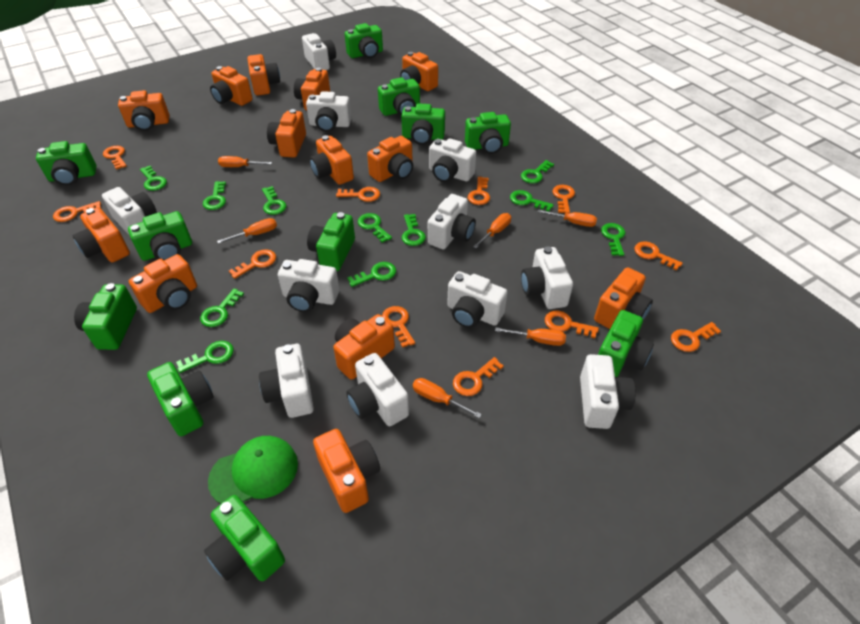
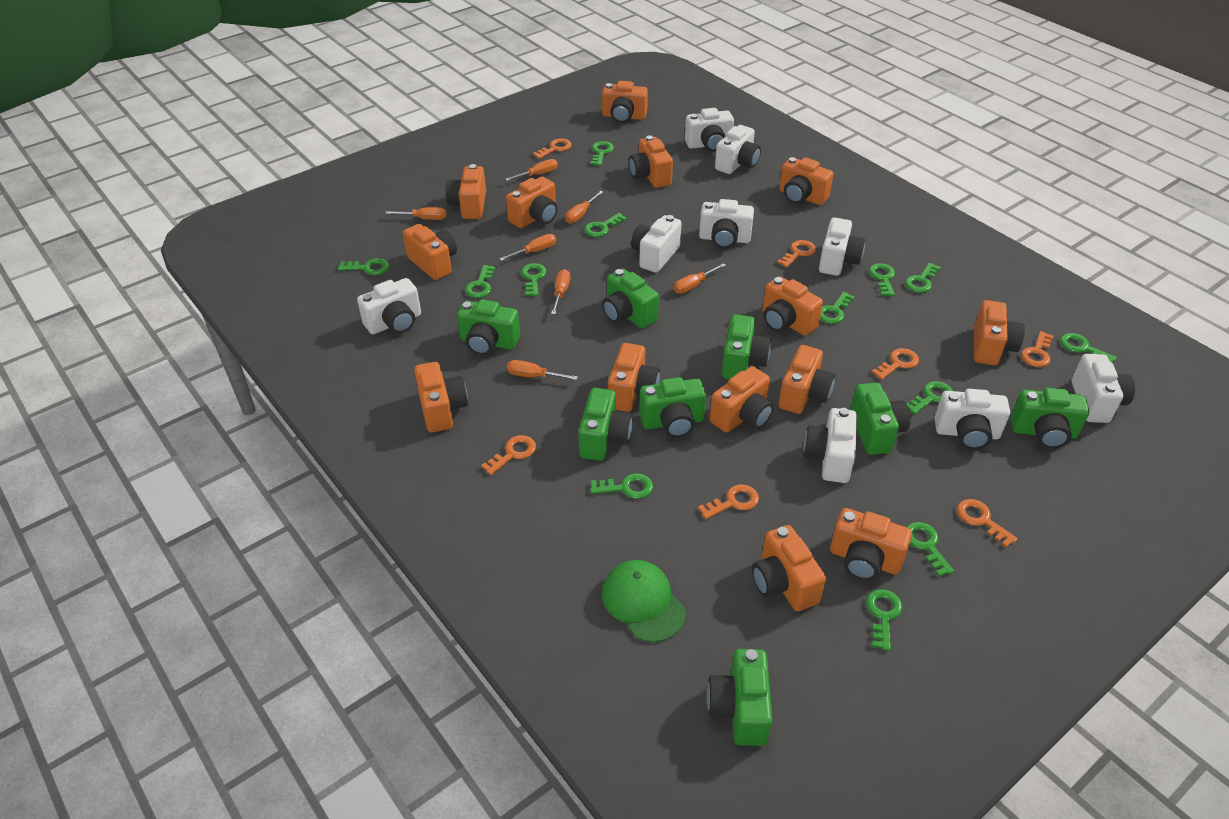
green camera: [36,141,97,185] [74,283,137,350] [128,211,192,261] [147,362,214,436] [204,495,285,581] [307,212,355,271] [345,23,383,58] [378,77,420,116] [401,103,445,145] [465,112,511,154] [598,310,654,377] = 11 -> [457,299,520,355] [578,388,632,461] [602,269,659,329] [639,377,706,438] [707,649,773,746] [722,314,771,379] [850,383,911,455] [1011,388,1090,449] = 8
green key: [140,166,167,191] [176,341,234,373] [200,288,244,327] [203,181,226,210] [262,186,286,215] [347,262,396,287] [358,213,392,243] [402,214,426,246] [510,190,554,212] [521,160,554,184] [601,223,625,256] = 11 -> [338,258,389,275] [465,265,495,298] [521,263,547,296] [584,213,627,237] [590,473,653,499] [591,141,614,166] [820,292,855,324] [866,589,903,651] [869,263,895,296] [905,263,941,293] [907,381,953,414] [907,522,954,576] [1060,333,1117,362] = 13
orange camera: [73,207,130,262] [118,90,169,131] [129,254,197,313] [210,66,253,106] [247,54,280,96] [267,109,306,158] [294,68,330,111] [309,135,354,185] [313,429,380,513] [333,314,395,380] [367,136,413,182] [400,52,438,91] [594,267,653,329] = 13 -> [403,224,457,280] [414,362,468,433] [446,164,486,219] [506,177,558,228] [602,81,648,123] [608,343,660,412] [629,135,673,188] [710,366,774,433] [752,525,826,611] [763,276,823,336] [778,345,835,414] [779,157,833,205] [830,508,912,581] [974,300,1025,365] = 14
orange key: [53,201,101,222] [103,146,127,170] [229,249,276,279] [336,187,380,202] [382,306,415,348] [453,357,504,396] [468,177,490,205] [545,311,599,338] [552,185,575,213] [634,241,683,271] [671,322,721,352] = 11 -> [481,435,536,475] [533,138,572,159] [698,484,759,519] [777,240,816,268] [872,348,919,380] [957,499,1018,548] [1021,331,1053,367] = 7
orange screwdriver: [217,218,277,244] [218,156,272,167] [413,378,482,418] [473,213,511,249] [495,327,566,346] [538,210,597,227] = 6 -> [385,207,447,220] [499,234,556,261] [505,159,558,181] [507,360,578,380] [551,269,570,314] [565,191,603,223] [674,263,726,294] = 7
white camera: [102,187,157,236] [259,344,314,418] [278,259,339,312] [302,33,336,70] [306,91,352,132] [346,353,409,426] [428,194,476,250] [429,138,476,182] [447,271,507,328] [521,246,573,309] [580,354,636,429] = 11 -> [357,278,421,334] [631,215,682,273] [685,108,734,152] [699,199,754,249] [715,125,761,174] [803,408,857,483] [819,218,865,276] [934,389,1010,449] [1071,354,1135,423] = 9

